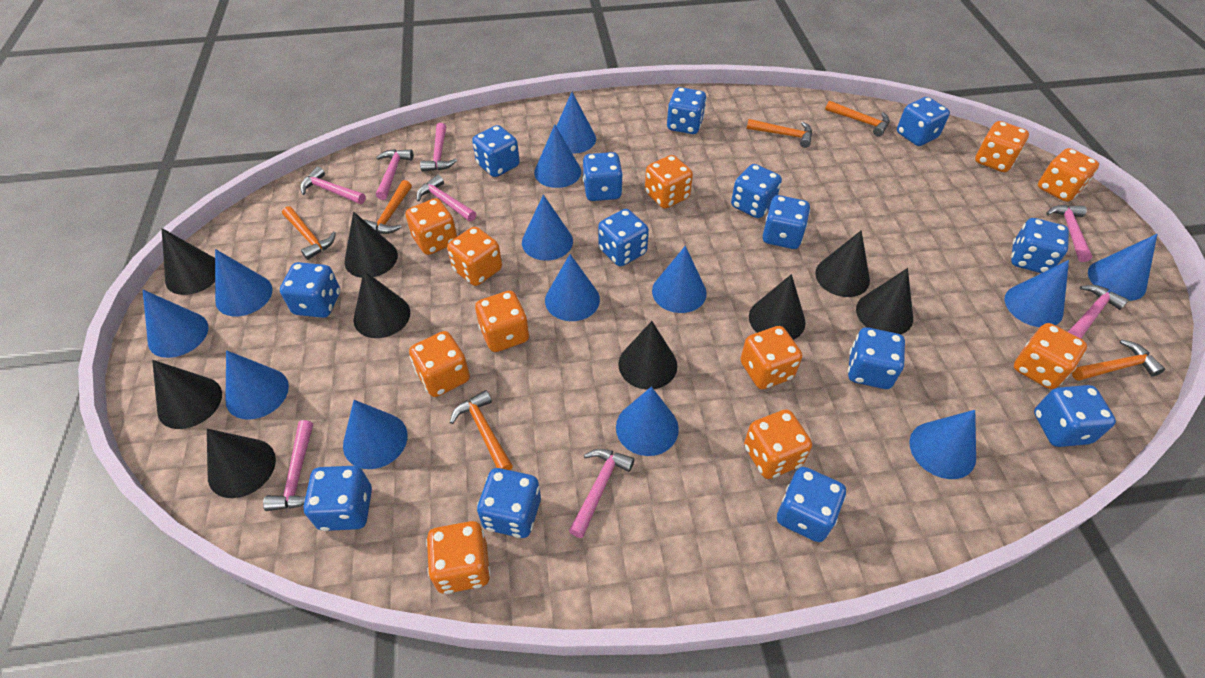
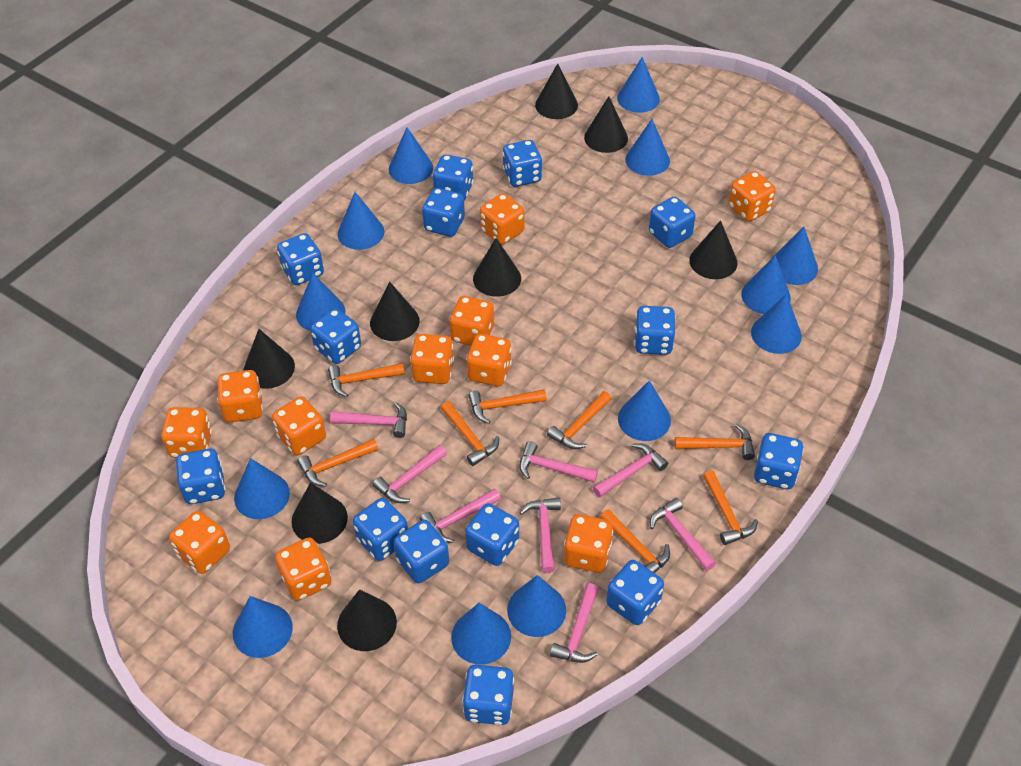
black cone: [152,360,222,429] [162,228,215,295] [207,429,276,498] [344,212,398,278] [354,271,410,338] [618,321,677,390] [749,274,806,340] [815,230,870,297] [856,268,913,335] = 9 -> [244,329,295,389] [292,482,348,544] [337,589,397,651] [370,282,420,341] [473,238,521,297] [535,63,578,119] [584,96,628,153] [689,220,737,279] = 8
orange hammer: [282,206,336,260] [364,180,412,234] [450,390,513,470] [747,119,812,148] [825,101,890,137] [1072,340,1165,381] = 6 -> [297,439,378,487] [328,363,405,397] [441,401,499,466] [468,389,547,424] [547,391,612,449] [600,509,670,573] [675,424,755,460] [703,471,758,545] = 8

